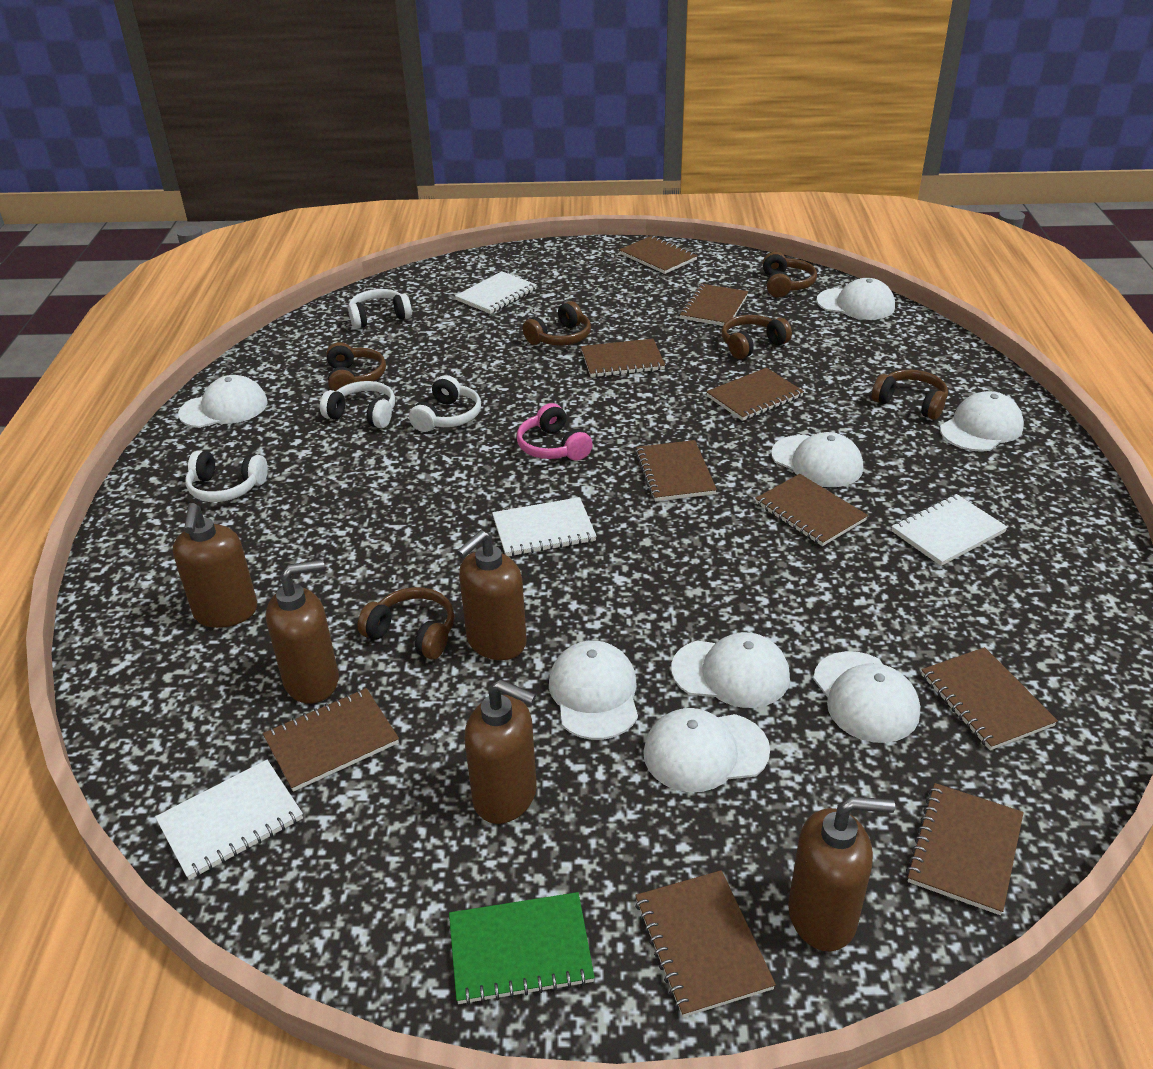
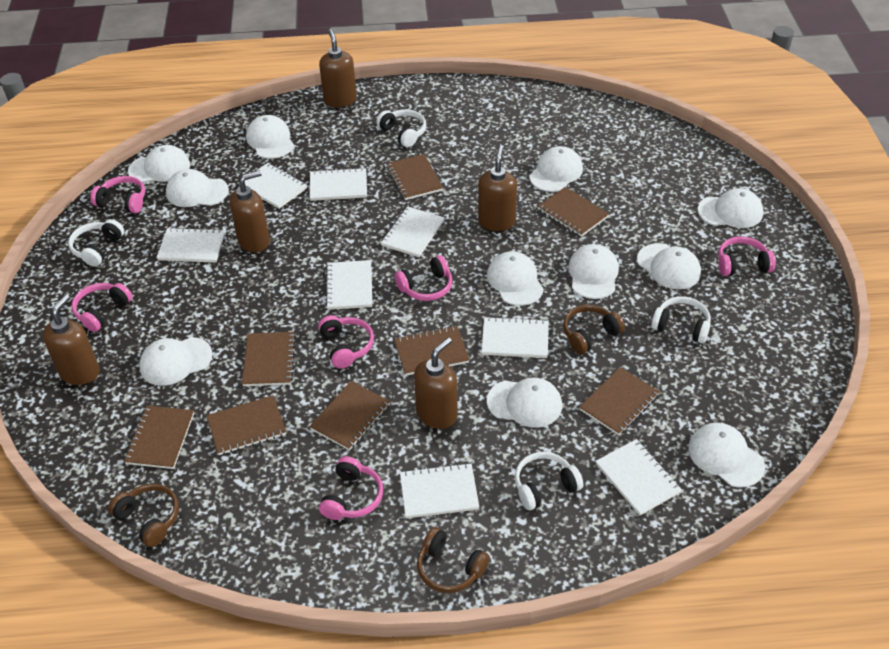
brown headphones: [327,342,386,391] [357,587,454,659] [522,301,591,346] [722,315,792,359] [763,252,817,298] [872,369,948,420] = 6 -> [108,484,179,547] [417,527,490,593] [563,305,625,354] = 3
brown notebook: [263,688,399,792] [581,339,665,377] [619,236,698,274] [635,440,717,501] [635,870,776,1017] [680,284,749,326] [706,368,804,421] [755,474,868,546] [906,783,1024,915] [921,647,1058,750] = 10 -> [124,405,194,469] [206,395,286,455] [242,332,296,386] [309,381,390,451] [387,154,443,200] [394,326,469,376] [538,187,609,237] [579,367,660,435] = 8
green notebook: [449,892,595,1005] = 1 -> none = 0
pink headphones: [517,403,593,461] = 1 -> [72,283,133,332] [90,176,145,213] [318,315,374,369] [319,456,383,520] [395,255,453,301] [718,236,776,276] = 6
white cap: [178,375,268,428] [549,640,638,740] [643,708,770,792] [671,632,790,708] [771,432,863,487] [813,651,920,743] [817,278,895,320] [940,391,1024,452] = 8 -> [128,145,190,183] [139,337,213,386] [166,169,229,207] [246,115,294,159] [487,251,544,306] [487,378,562,428] [529,146,583,192] [568,244,619,299] [637,243,701,289] [688,423,765,488] [698,188,763,228] = 11
white notebook: [155,760,303,880] [455,271,537,314] [492,497,597,556] [891,494,1008,566] = 4 -> [156,227,225,263] [239,163,307,209] [310,168,367,201] [326,260,373,310] [381,206,445,257] [400,463,479,518] [481,316,549,358] [595,439,682,516] = 8

